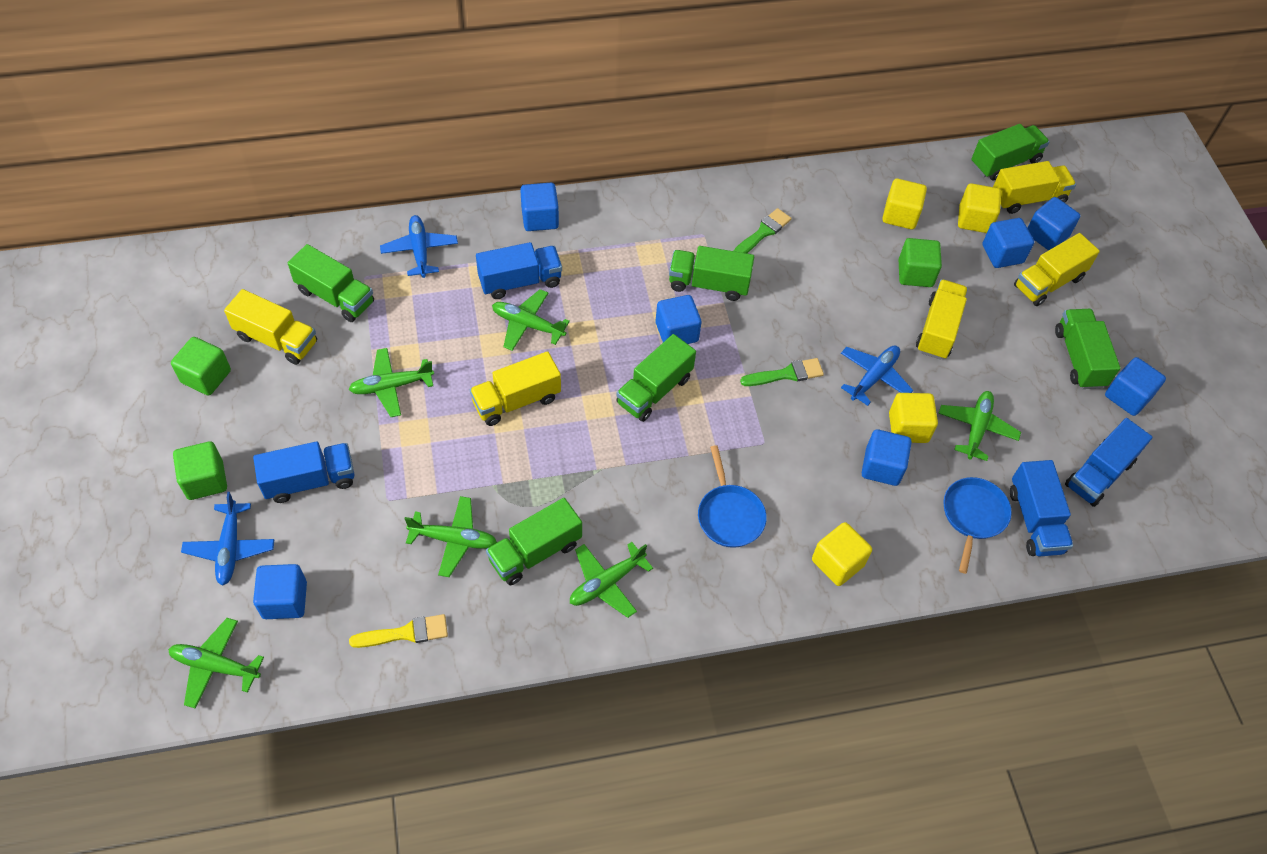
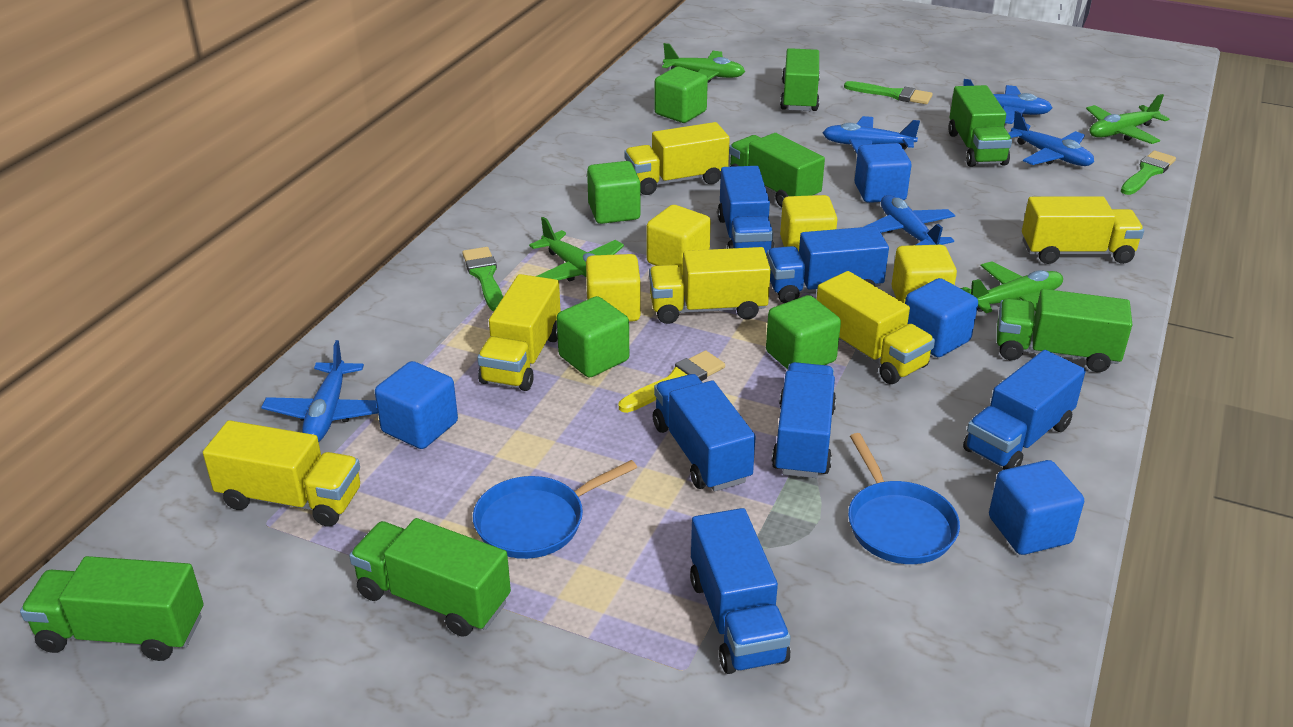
blue cube: [253,564,307,619] [520,183,559,231] [656,295,702,344] [862,429,912,486] [982,218,1034,268] [1028,197,1080,250] [1105,357,1166,416] = 7 -> [375,361,458,449] [854,143,911,203] [905,278,978,357] [989,460,1084,555] = 4
blue plane: [181,492,275,586] [380,215,458,278] [841,345,913,406] = 3 -> [261,340,378,442] [823,116,920,154] [864,195,955,245] [963,79,1052,124] [1009,111,1094,166] = 5
blue truck: [253,442,355,503] [476,242,562,299] [1010,460,1073,556] [1065,418,1153,507] = 4 -> [653,374,756,491] [690,508,791,674] [718,166,775,256] [767,226,889,303] [772,362,836,478] [963,350,1086,470] = 6
green brush: [734,208,791,253] [740,358,824,386] = 2 -> [462,247,503,311] [844,81,933,104] [1121,151,1176,195] = 3
green cube: [171,337,231,396] [173,441,227,500] [898,238,942,287] = 3 -> [557,296,629,378] [587,161,641,224] [655,67,708,123] [766,295,841,369] = 4
green plane: [168,618,264,709] [349,348,434,417] [404,496,497,577] [492,289,570,351] [570,542,653,618] [938,391,1021,461] = 6 -> [529,217,624,282] [662,43,745,83] [960,261,1063,313] [1086,94,1169,144] = 4
yellow truck: [224,289,317,365] [470,351,561,426] [916,279,968,360] [993,161,1076,214] [1014,233,1100,306] = 5 -> [203,420,360,527] [477,274,561,391] [624,122,730,195] [649,247,771,324] [816,271,935,384] [1022,196,1144,264] = 6

